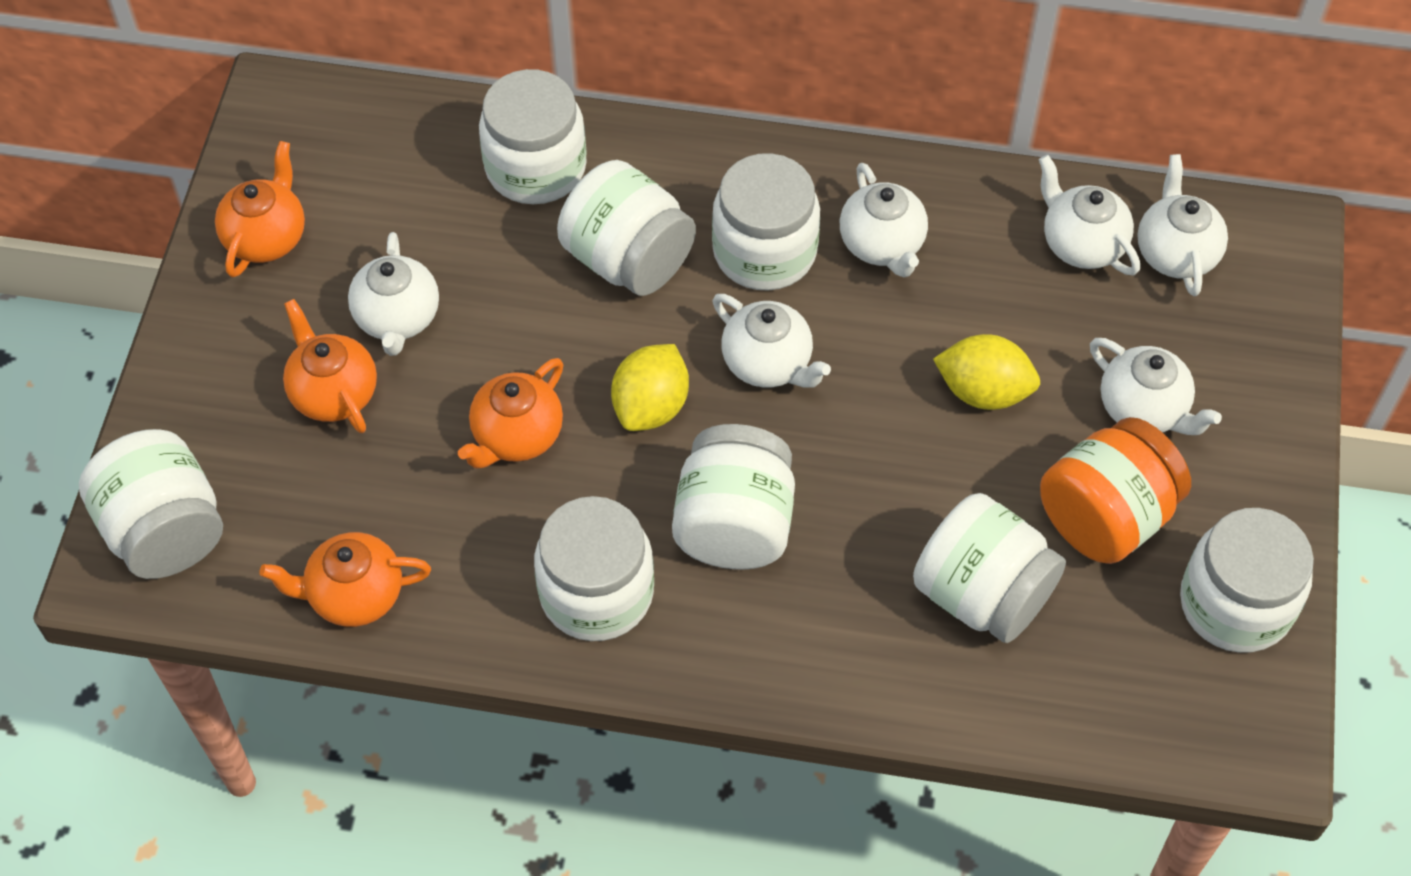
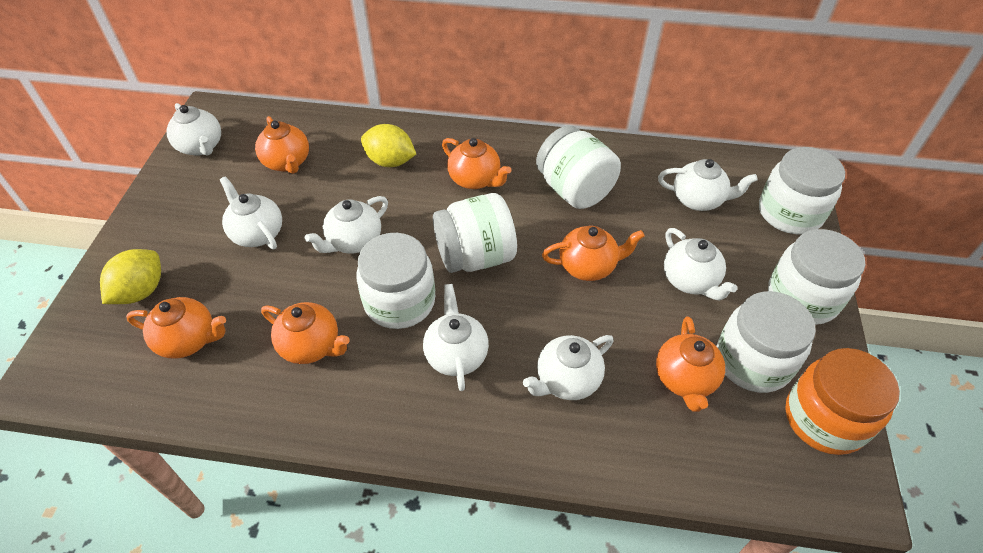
orange teapot: [215,141,305,277] [260,532,431,627] [283,299,377,433] [458,358,563,469] = 4 -> [126,297,226,359] [255,116,309,174] [261,302,350,364] [442,138,511,189] [542,226,645,281] [656,316,725,412] = 6
white jar: [79,429,223,579] [479,69,587,204] [534,496,654,641] [557,160,696,296] [672,424,795,569] [712,153,820,291] [913,493,1066,643] [1180,508,1314,653] = 8 -> [356,233,435,329] [433,193,517,273] [536,125,621,209] [716,291,816,393] [759,147,845,234] [768,229,865,325] = 6
white teapot: [348,232,439,356] [712,294,831,388] [840,163,928,277] [1039,155,1140,275] [1090,338,1222,435] [1137,154,1228,296] = 6 -> [166,103,221,156] [220,176,282,249] [305,196,388,254] [423,284,489,391] [523,335,614,400] [658,159,758,211] [664,228,738,301] = 7

